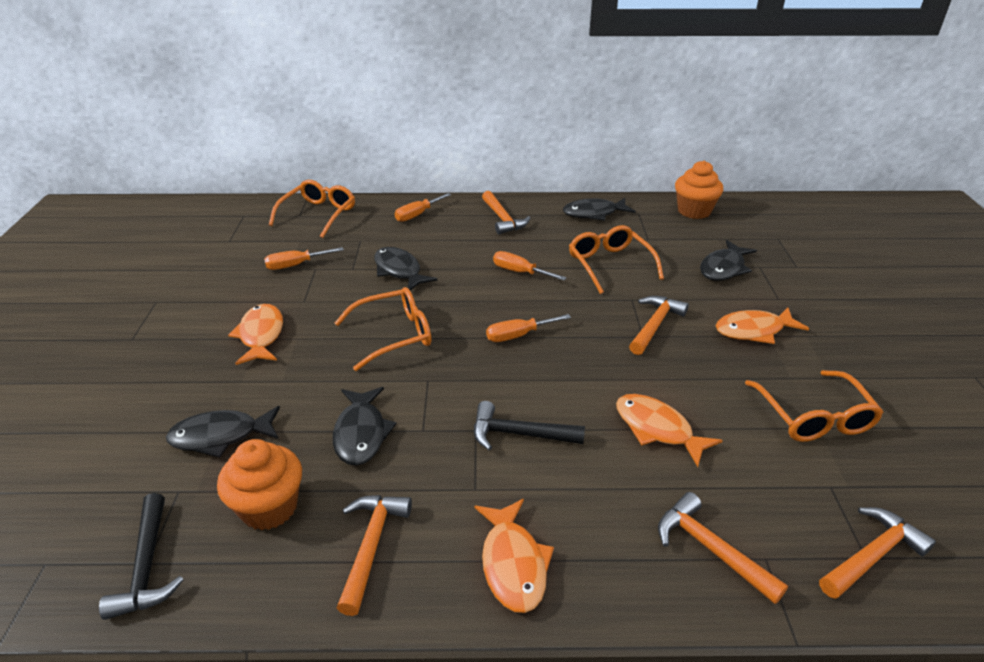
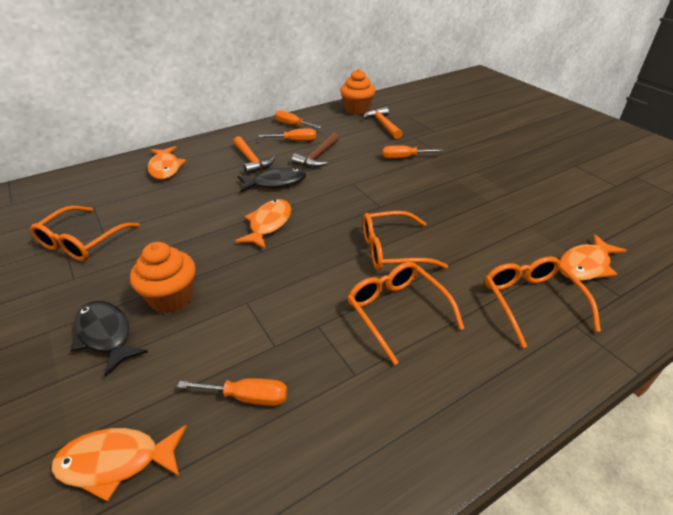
black fish: [166,406,280,458] [333,387,396,466] [374,247,437,290] [563,198,636,221] [700,240,757,281] = 5 -> [71,301,148,377] [238,167,306,193] = 2
black hammer: [99,493,184,620] [474,401,585,450] = 2 -> none = 0
brown hammer: none = 0 -> [292,133,339,168] = 1
orange hammer: [337,495,412,616] [482,191,530,234] [629,296,689,355] [658,492,788,604] [819,507,936,599] = 5 -> [233,136,275,174] [363,107,403,139] = 2

